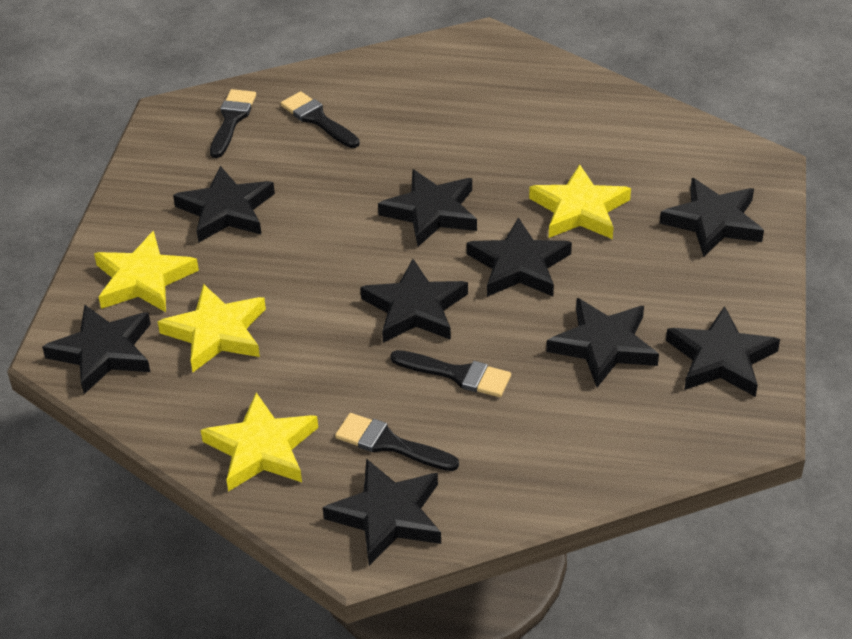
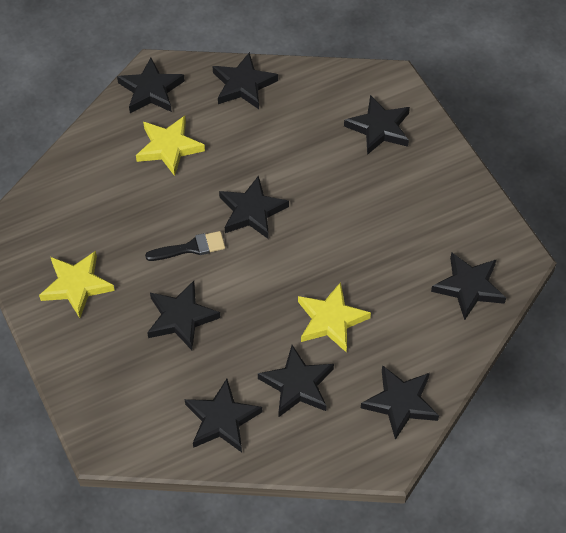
black brush: [210,89,256,158] [280,92,360,148] [335,413,459,471] [390,350,511,397] = 4 -> [145,231,225,261] = 1
yellow star: [94,231,199,312] [158,284,266,372] [201,393,318,492] [529,164,631,239] = 4 -> [39,251,115,318] [136,116,205,176] [298,282,371,352] = 3

